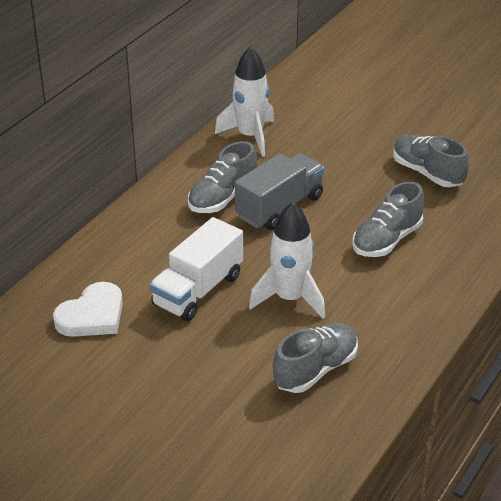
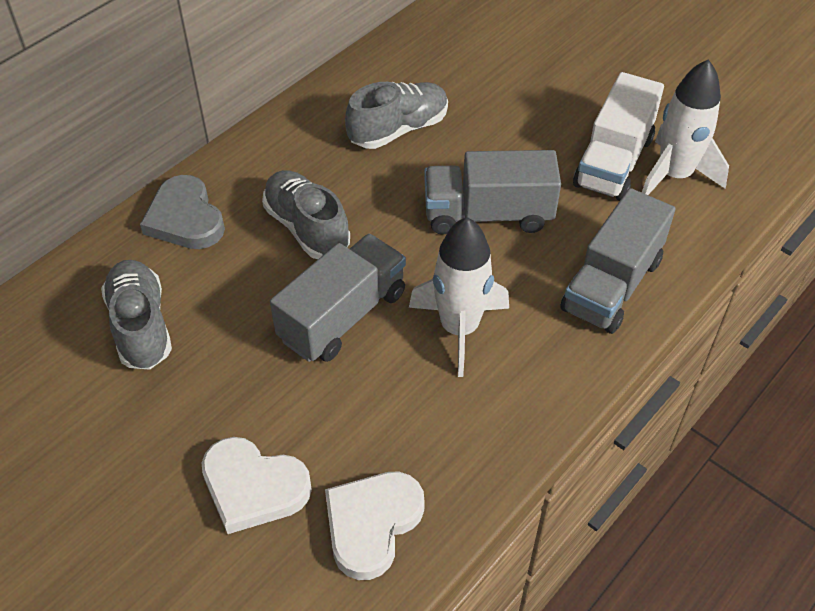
grey heart: none = 0 -> [140,175,225,249] = 1
grey shoe: [188,141,257,213] [273,323,358,393] [352,182,424,257] [393,135,469,187] = 4 -> [101,260,172,369] [262,170,350,259] [345,82,448,149] = 3
grey truck: [235,153,324,230] = 1 -> [270,234,406,362] [424,150,561,235] [560,188,675,334] = 3
white heart: [53,282,123,337] = 1 -> [202,437,312,534] [325,471,425,580] = 2

